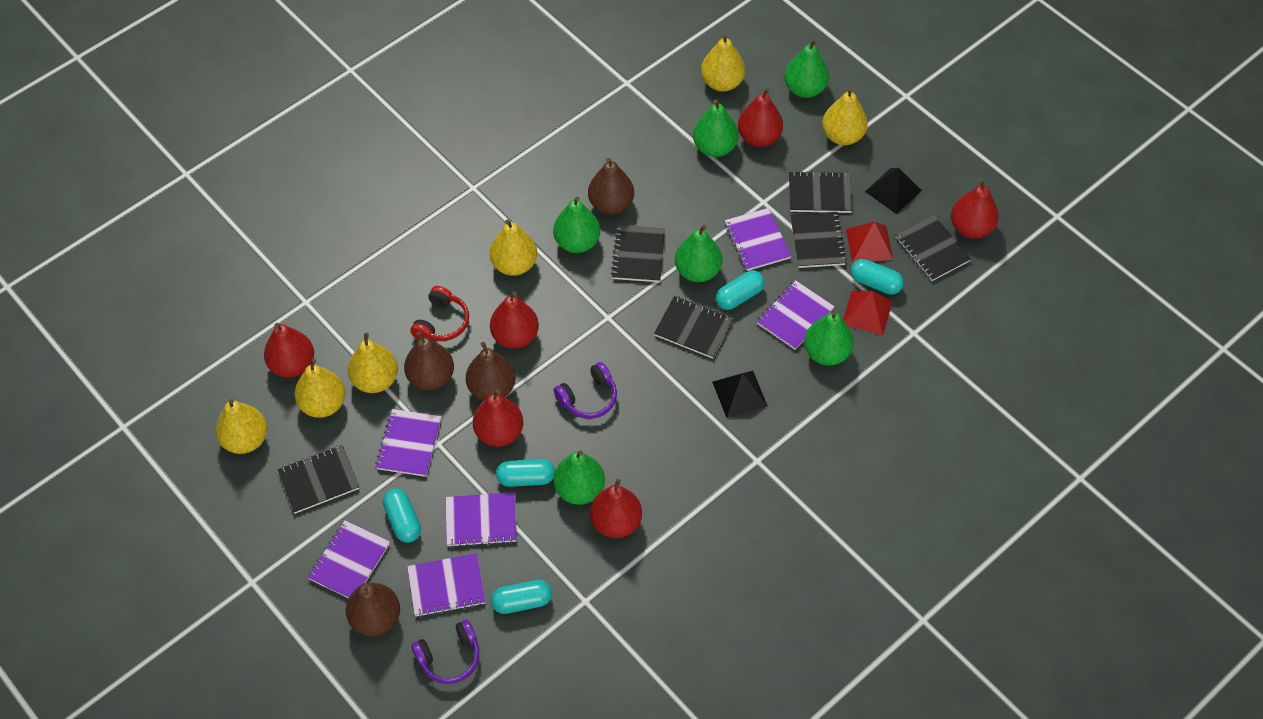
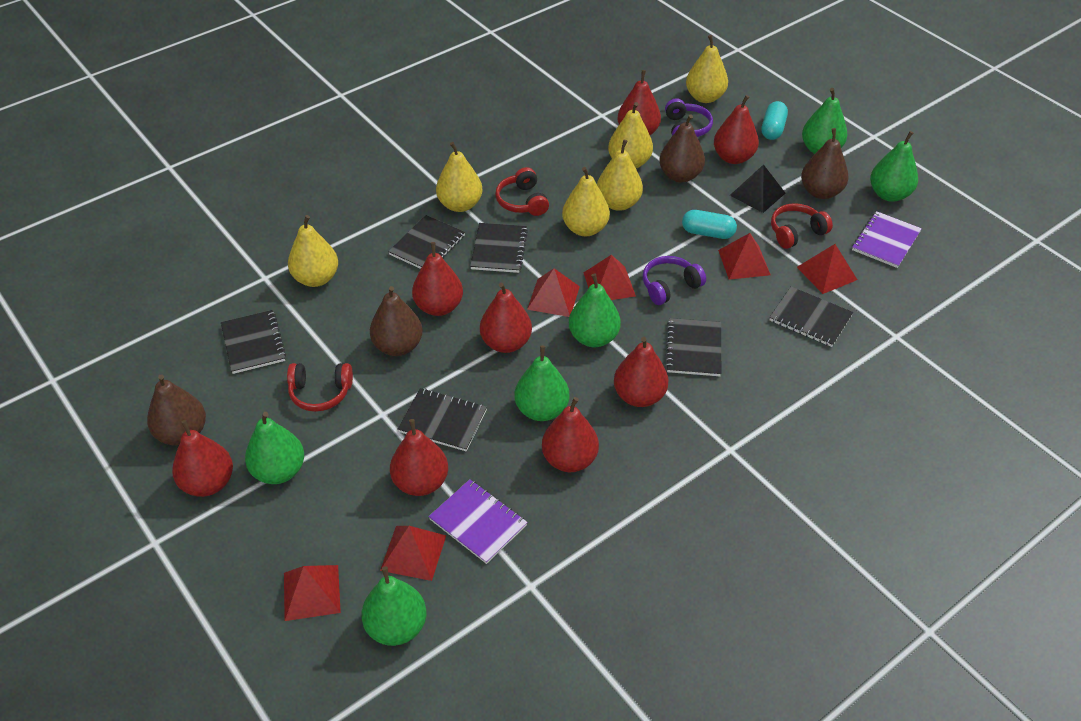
black pyramid: [712,371,768,418] [865,168,922,214] = 2 -> [730,164,785,213] = 1
purple notebook: [308,520,390,598] [375,409,442,477] [407,553,485,617] [446,492,517,547] [725,208,791,271] [757,280,835,350] = 6 -> [428,479,528,564] [852,211,922,268] = 2
red headphones: [411,286,469,341] = 1 -> [287,363,353,412] [495,167,549,216] [771,203,833,249] = 3
red pear: [264,323,314,377] [473,389,523,447] [490,291,539,349] [590,479,642,538] [738,88,783,147] [951,179,999,239] = 6 -> [172,420,233,497] [390,419,448,496] [412,242,463,316] [480,283,532,353] [542,397,599,472] [614,337,669,407] [617,70,661,135] [714,95,759,164] = 8
red pyramid: [843,291,893,335] [846,222,893,263] = 2 -> [284,565,341,621] [380,526,446,581] [527,268,580,317] [584,255,636,300] [718,233,771,280] [797,244,857,294] = 6
turquoise capsule: [383,488,421,543] [491,580,552,614] [496,459,555,487] [716,270,765,310] [851,259,904,295] = 5 -> [682,210,737,239] [761,101,788,140] = 2

